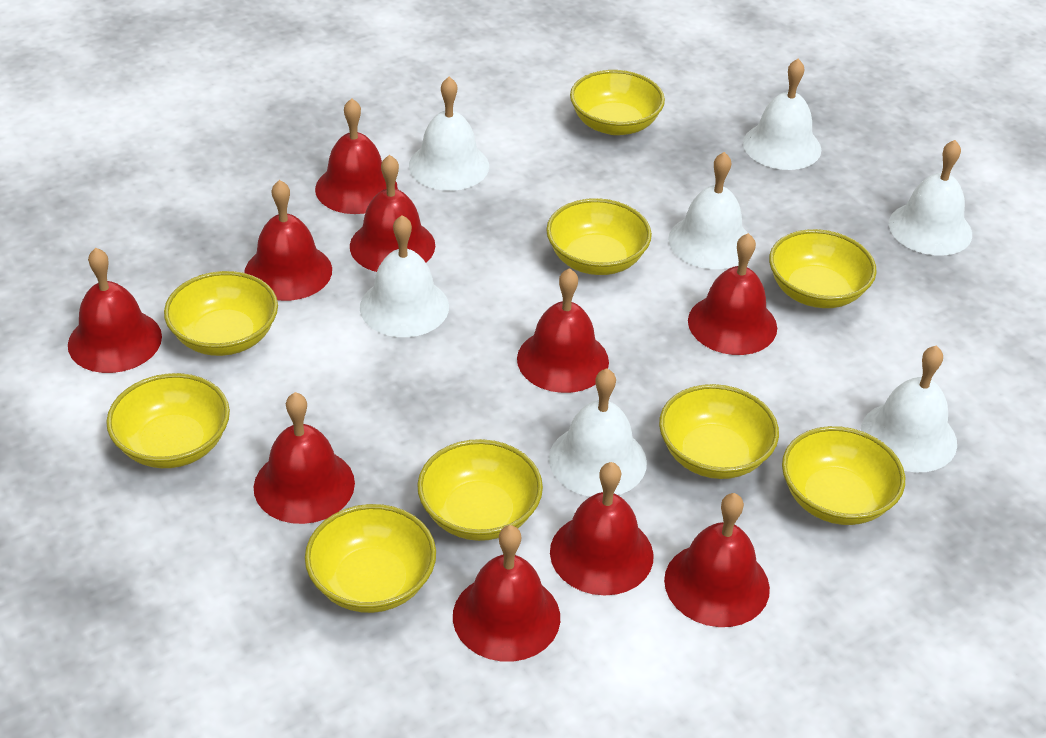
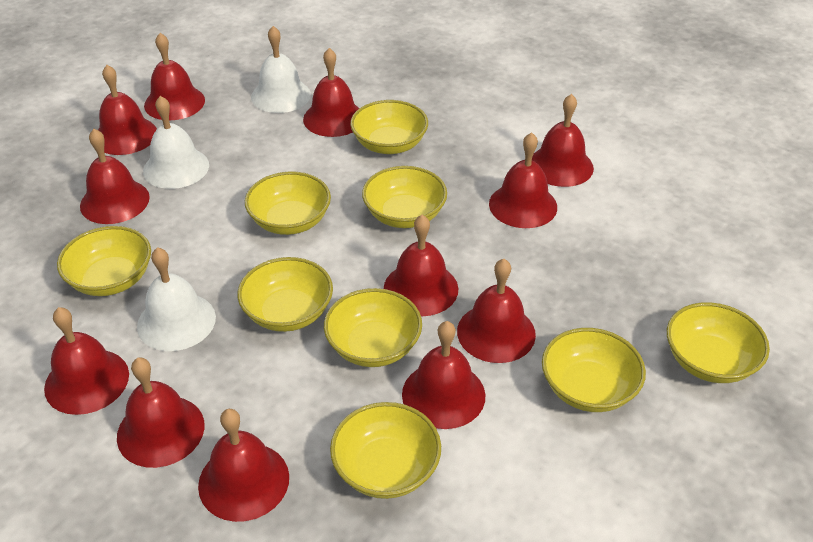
red bell: [68,248,162,373] [244,180,332,301] [254,392,355,524] [315,98,398,214] [350,155,435,272] [453,525,560,662] [517,268,609,393] [550,462,654,595] [664,493,770,627] [688,233,777,355] = 10 -> [44,307,129,415] [80,129,150,224] [98,65,157,155] [117,358,205,468] [144,33,205,121] [198,409,289,522] [303,48,359,137] [384,215,458,316] [402,321,485,429] [457,259,536,363] [489,132,557,228] [532,94,594,187] = 12
white bell: [360,215,449,337] [409,77,489,191] [549,368,647,497] [668,152,748,269] [743,58,821,170] [861,345,957,472] [889,140,972,256] = 7 -> [137,247,216,351] [143,96,209,189] [251,26,311,113] = 3

